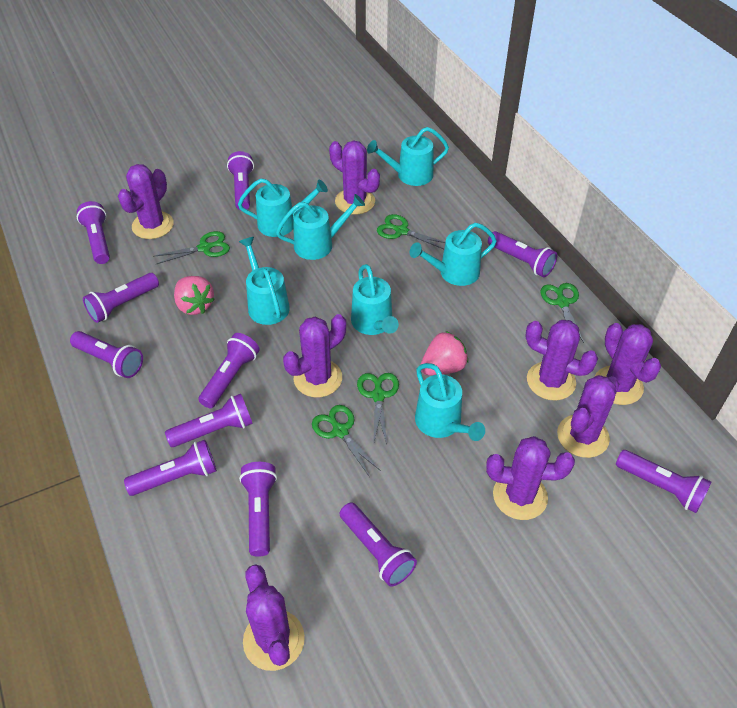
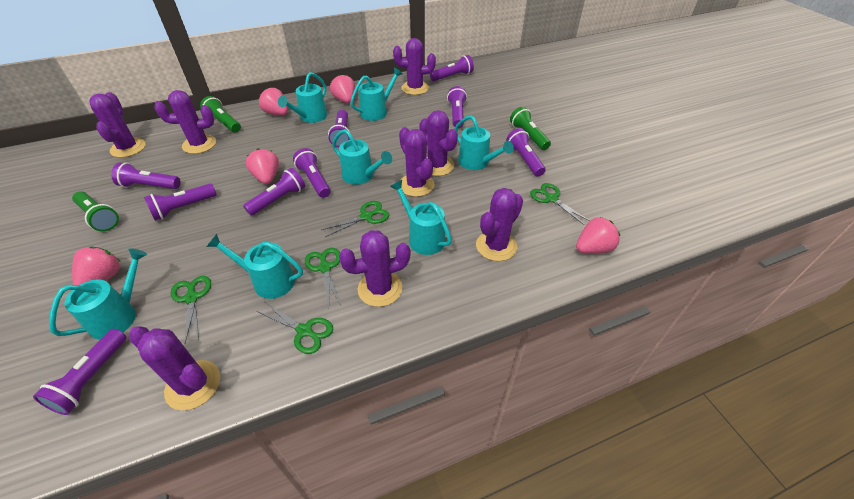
green flashlight: none = 0 -> [72,191,119,231] [200,96,241,133] [510,107,551,150] = 3
pink strawberry: [174,276,215,315] [420,331,468,375] = 2 -> [72,247,121,285] [246,149,279,184] [259,88,288,115] [330,74,355,103] [576,217,620,254] = 5
purple flashlight: [70,331,143,378] [77,201,110,264] [83,273,159,323] [124,440,217,496] [165,394,253,447] [198,333,260,408] [227,151,254,210] [239,462,277,557] [340,502,417,587] [488,231,557,277] [616,450,711,513] = 11 -> [33,329,127,415] [111,163,181,189] [144,184,217,221] [243,168,305,216] [293,148,331,198] [328,110,350,147] [430,55,474,81] [447,86,467,128] [506,128,546,177] = 9

